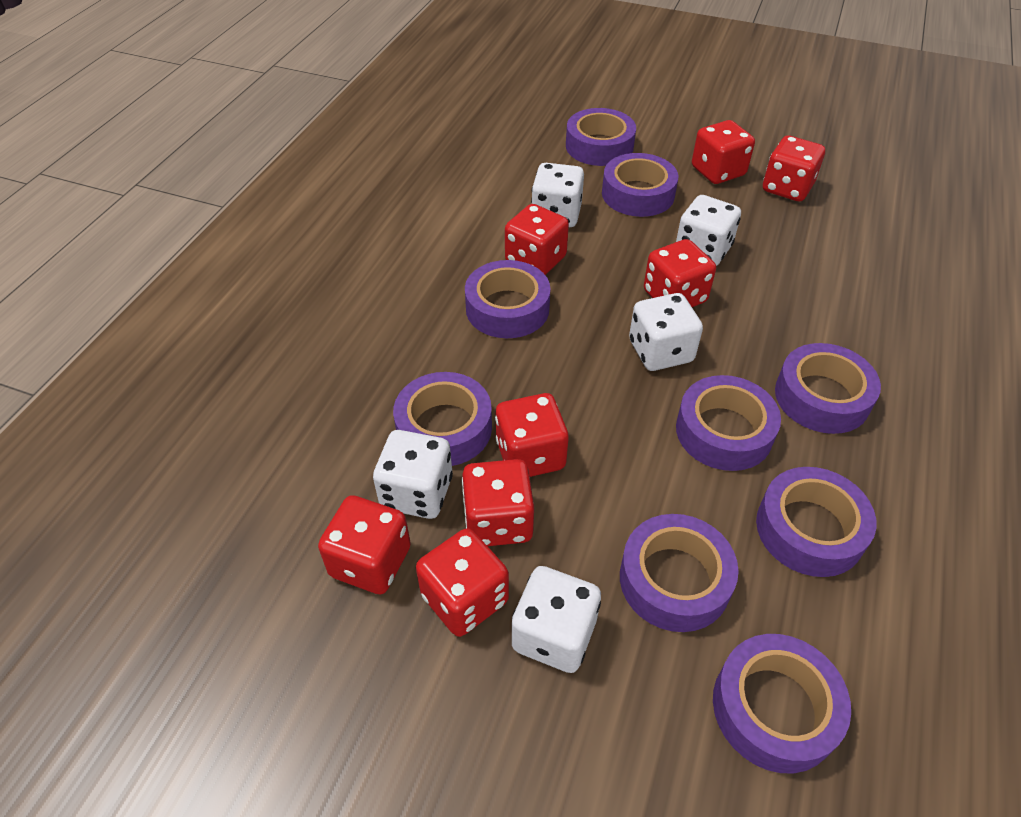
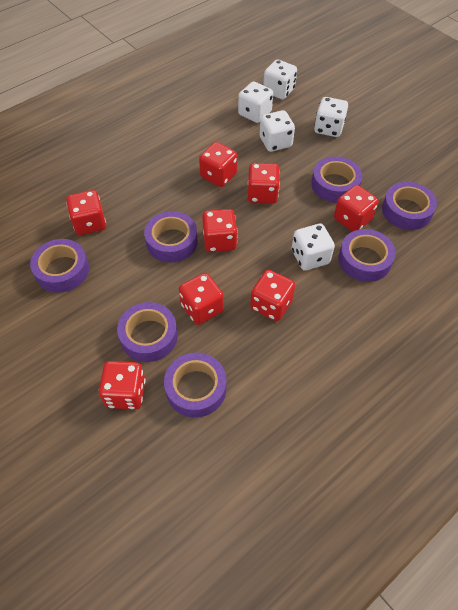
purple tape: [393,372,492,466] [465,260,551,338] [566,108,636,166] [602,153,678,217] [620,514,739,632] [676,375,781,471] [713,634,851,773] [756,467,876,577] [775,343,881,434] = 9 -> [30,239,89,293] [117,302,178,362] [144,211,198,263] [164,353,226,418] [311,156,362,203] [338,229,396,282] [382,182,437,230] = 7

